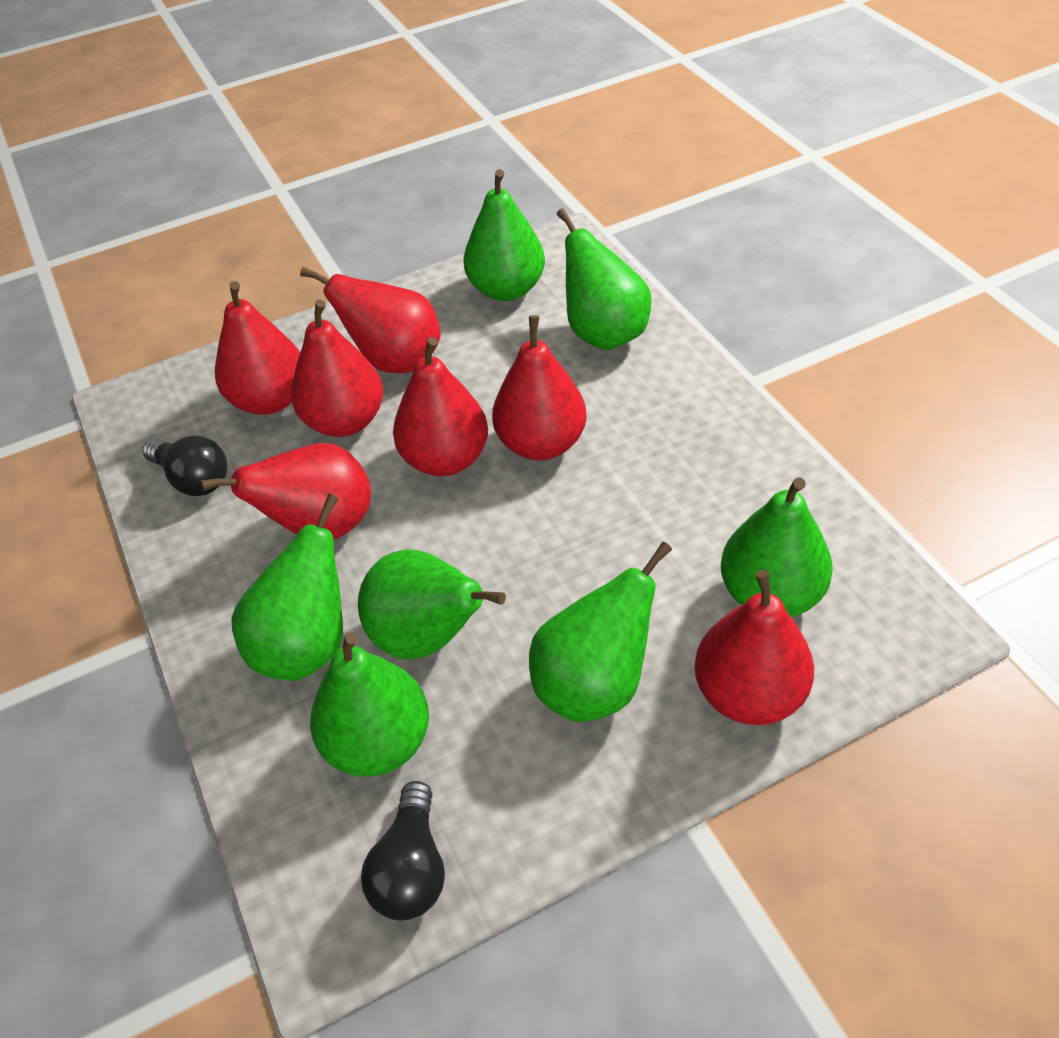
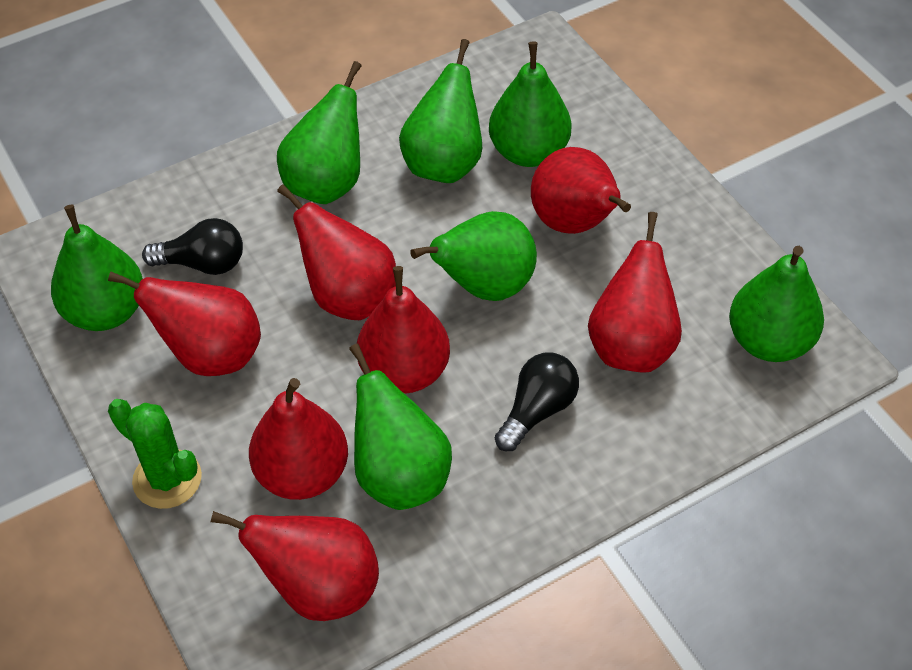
green cactus: none = 0 -> [108,399,202,509] = 1

